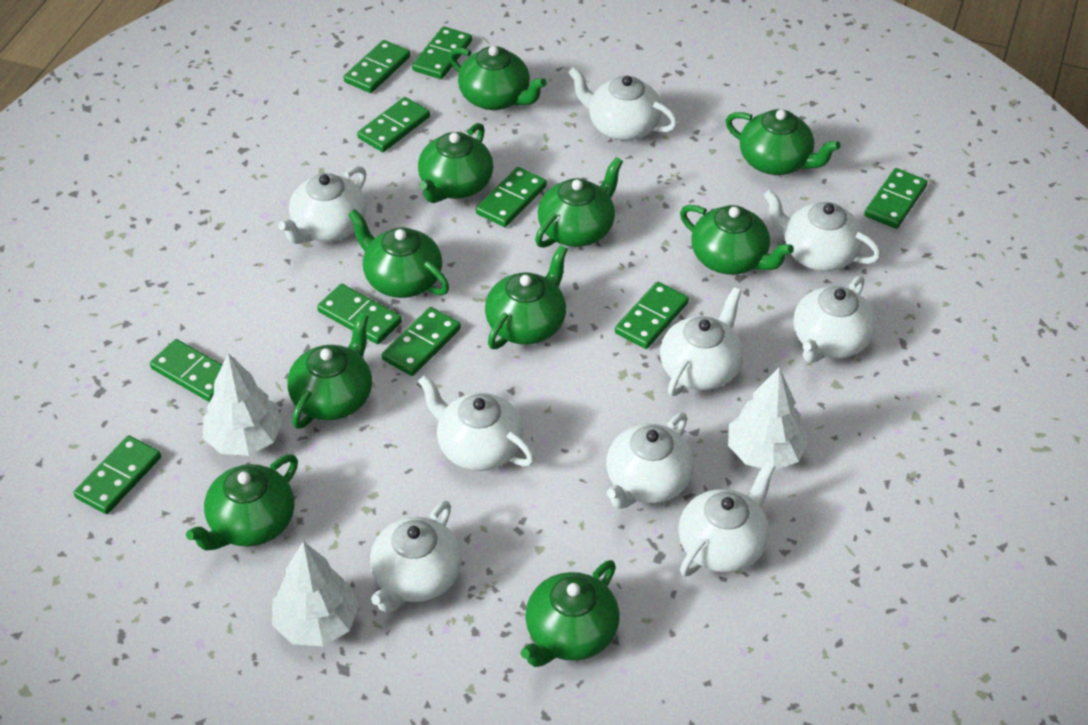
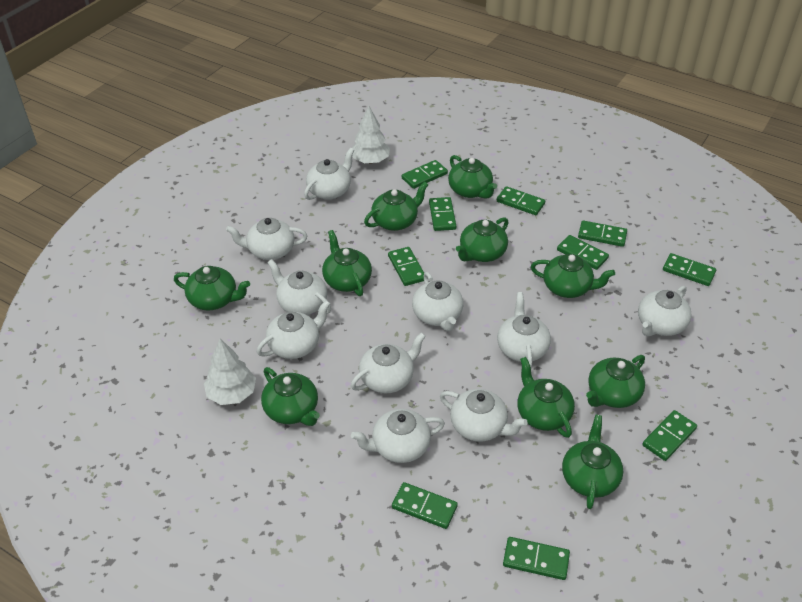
white teapot: [278,166,367,244] [370,501,462,613] [418,375,535,471] [568,67,678,141] [606,413,694,509] [660,287,743,396] [678,462,776,576] [764,190,881,271] [793,276,876,363] = 9 -> [226,218,307,260] [257,300,331,359] [267,259,331,315] [304,148,354,200] [351,332,426,393] [351,409,445,463] [412,272,463,331] [440,389,528,442] [497,292,551,368] [638,286,692,336] = 10
white tree: [203,353,283,456] [272,541,359,646] [728,368,809,471] = 3 -> [204,339,256,405] [352,106,390,164] = 2

